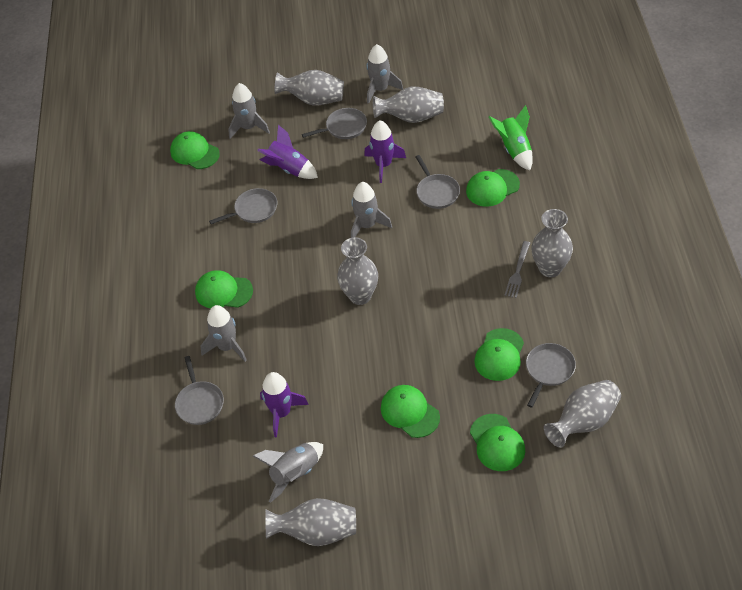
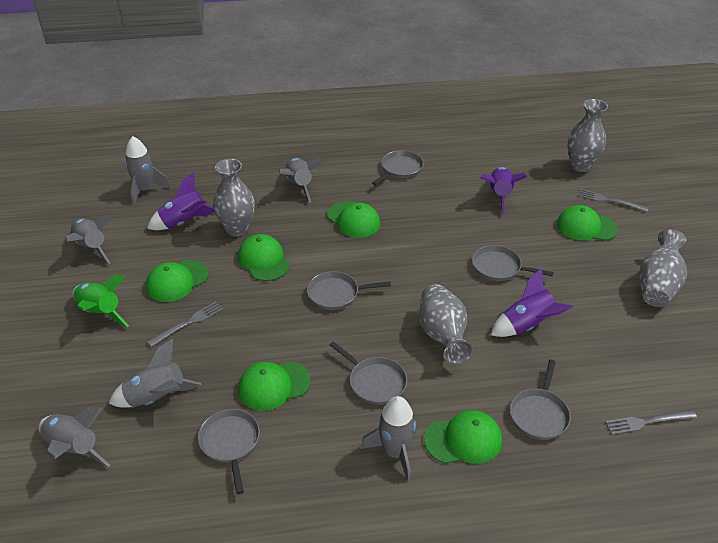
grey fork: [504,241,530,298] = 1 -> [147,301,223,347] [577,189,649,212] [605,410,697,435] = 3
grey pan: [175,356,224,425] [209,188,277,224] [302,108,367,139] [416,155,460,209] [526,343,576,407] = 5 -> [198,409,260,494] [307,271,391,310] [330,341,407,405] [372,150,424,185] [472,245,554,281] [510,360,571,440] = 6
grey rocket: [201,305,247,362] [228,83,270,139] [253,442,323,503] [351,182,392,238] [367,44,403,104] = 5 -> [39,406,110,467] [65,215,112,264] [109,339,201,408] [125,136,171,205] [279,158,323,203] [361,396,417,482] = 6
grey vase: [265,498,356,546] [275,70,344,105] [337,237,378,305] [373,86,444,123] [531,209,573,277] [544,380,621,448] = 6 -> [213,159,255,236] [419,284,473,364] [567,99,608,172] [639,229,687,307] = 4

